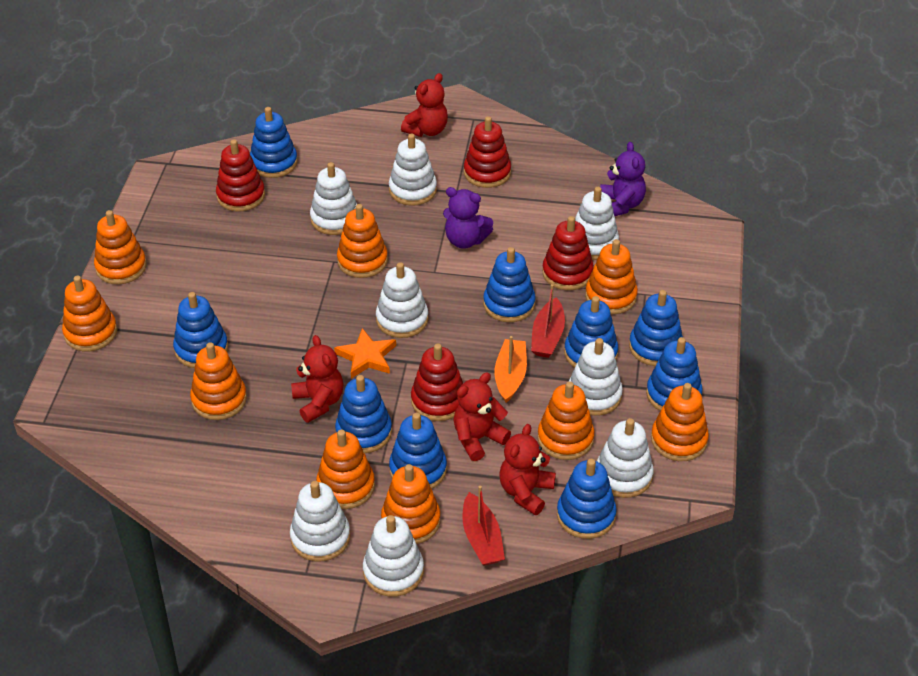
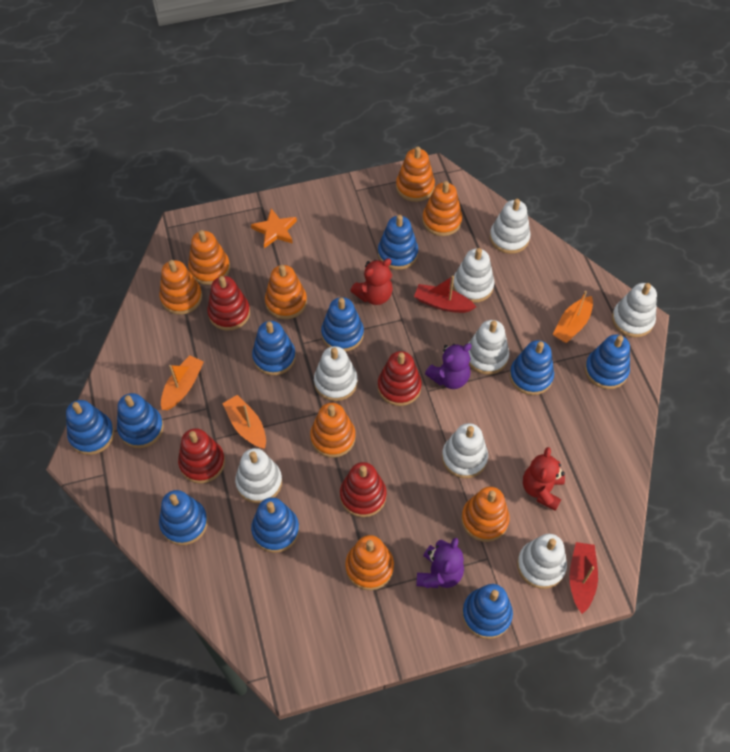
blue stacking toy: [173,292,228,368] [250,107,297,178] [335,375,392,453] [389,413,447,489] [483,247,536,322] [557,459,617,539] [564,296,618,368] [629,290,683,366] [646,337,702,411] = 9 -> [66,400,114,455] [117,393,164,448] [159,490,208,545] [251,497,299,553] [252,321,296,375] [321,297,364,352] [378,215,418,270] [462,584,513,639] [510,340,554,395] [585,334,630,389] = 10
orange boat: [494,336,527,403] = 1 -> [161,355,204,410] [222,395,266,449] [552,291,593,343] = 3
orange stacking toy: [62,276,117,351] [94,210,147,284] [190,342,247,420] [316,429,375,509] [337,204,388,278] [381,464,440,544] [537,381,595,460] [585,239,638,314] [651,383,709,461] = 9 -> [159,260,202,315] [188,230,230,285] [265,265,307,319] [310,403,355,458] [345,535,394,590] [396,146,435,202] [422,181,462,236] [462,487,510,542] = 8
red teddy bear: [291,335,344,423] [401,73,448,137] [453,372,511,461] [500,424,556,515] = 4 -> [350,258,393,305] [523,447,565,511] = 2

